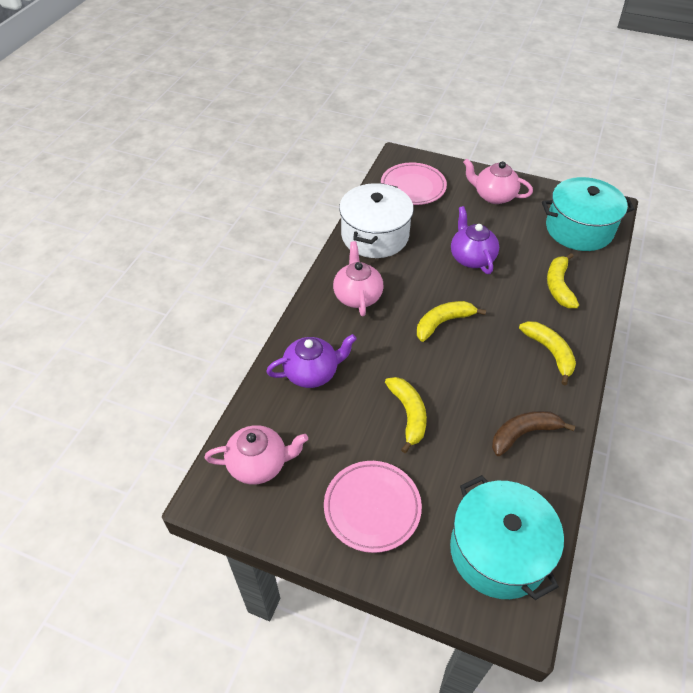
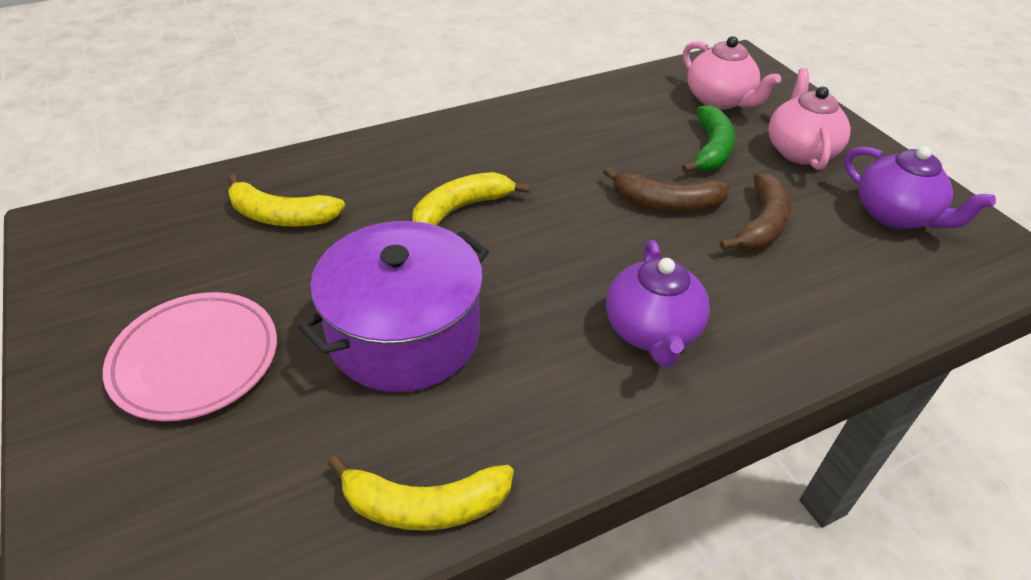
brown banana: [492,411,575,456] = 1 -> [603,167,730,212] [720,173,791,250] = 2
green banana: none = 0 -> [682,105,735,173] = 1
pink plate: [324,461,422,553] [381,163,447,205] = 2 -> [103,292,277,421] = 1
pink teapot: [205,425,308,485] [333,241,384,316] [463,159,533,204] = 3 -> [683,36,781,110] [768,68,851,170] = 2
purple pot: none = 0 -> [298,221,489,392] = 1
turquoise pot: [450,475,564,600] [542,177,634,251] = 2 -> none = 0
white pot: [339,183,414,258] = 1 -> none = 0
yellow banana: [385,377,427,453] [417,301,486,342] [519,321,576,385] [547,253,579,308] = 4 -> [228,174,345,226] [328,455,514,531] [412,172,530,226] = 3

